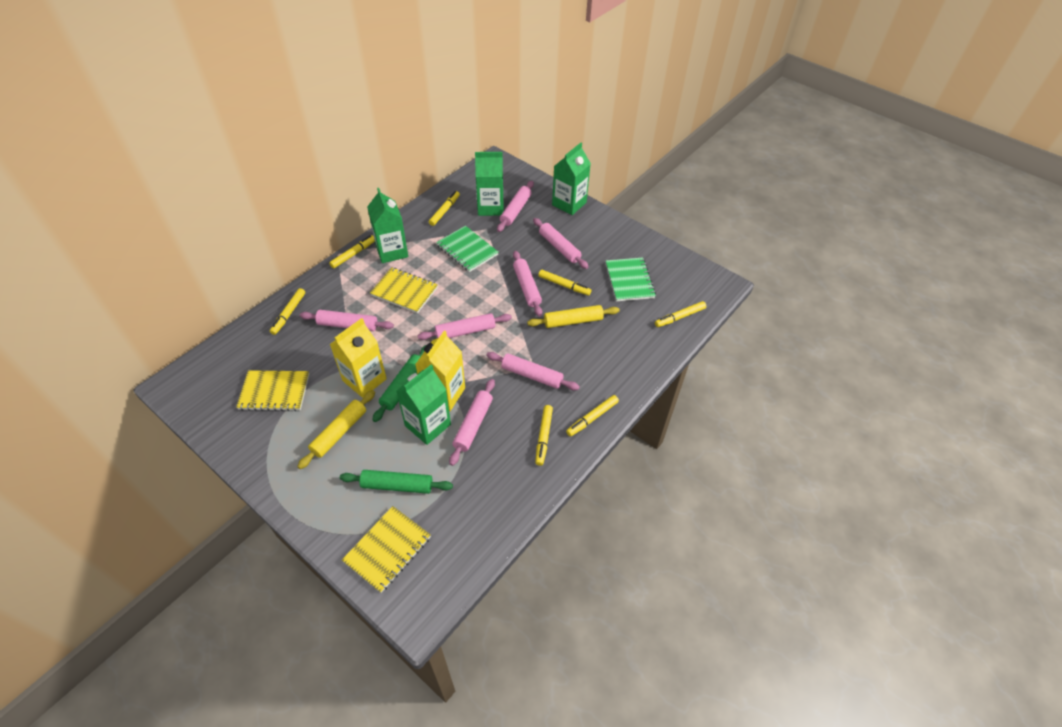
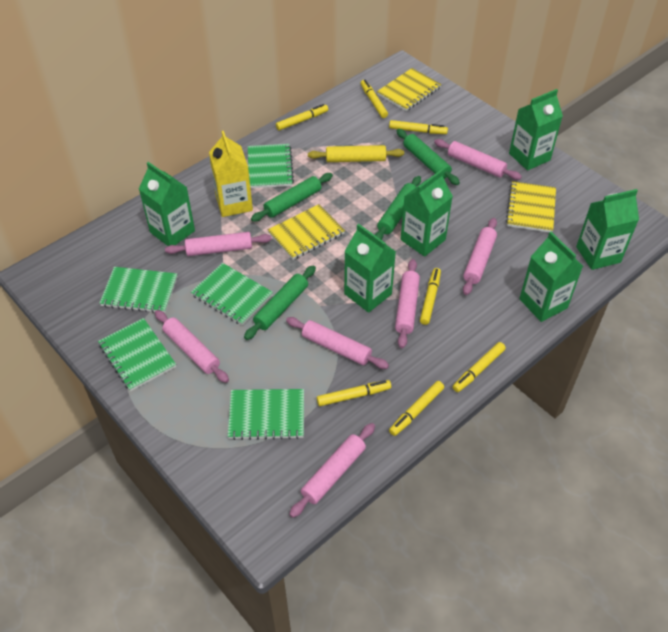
green carton: [367,188,408,263] [396,365,451,445] [475,152,504,216] [552,143,591,215] = 4 -> [139,162,195,246] [344,224,396,313] [400,169,453,257] [509,89,563,171] [519,232,583,322] [576,189,639,270] = 6
green notebook: [436,226,498,272] [606,257,656,301] = 2 -> [98,318,176,391] [99,267,178,313] [191,263,273,325] [228,389,304,440] [248,144,294,188] = 5
green rolling pin: [340,470,453,494] [372,345,426,422] = 2 -> [244,265,316,340] [251,173,333,222] [375,176,421,240] [397,129,460,185] = 4
yellow carton: [329,318,387,398] [415,331,465,411] = 2 -> [209,131,253,217] = 1
yellow rolling pin: [297,390,375,469] [527,305,620,328] = 2 -> [308,145,404,162] = 1

